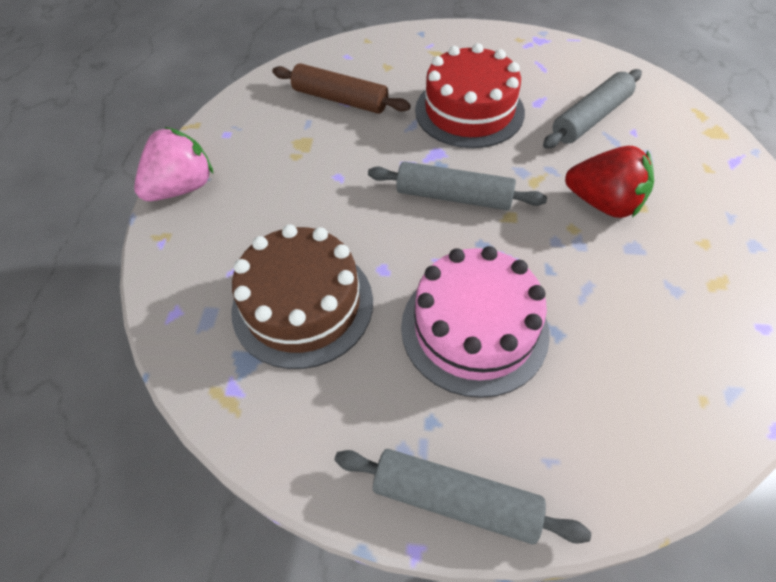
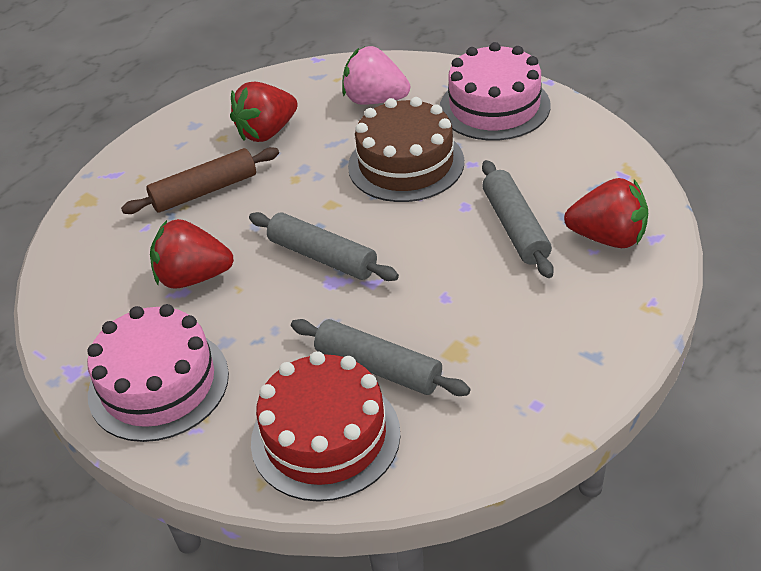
pink cake: [401,246,550,398] = 1 -> [87,304,229,442] [440,42,550,141] = 2
red strawberry: [565,146,654,218] = 1 -> [150,219,234,289] [230,82,298,142] [564,178,648,248] = 3

